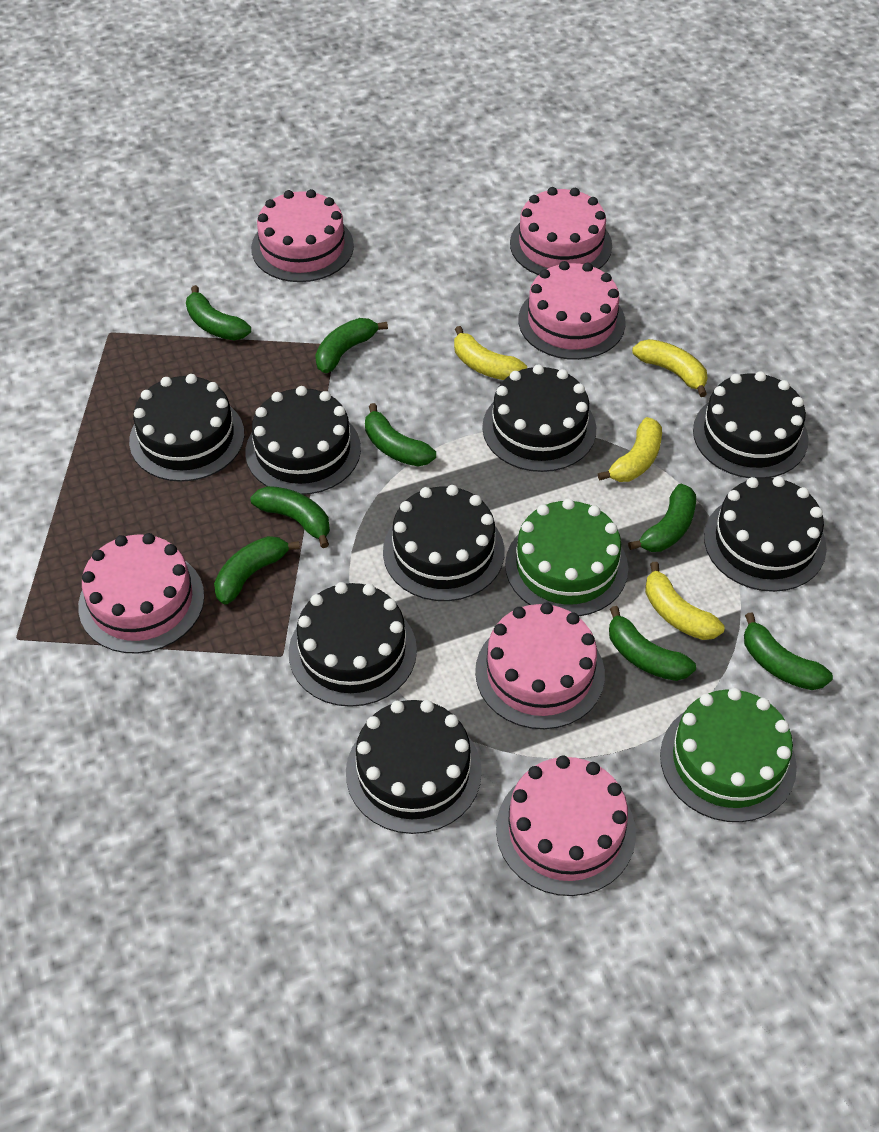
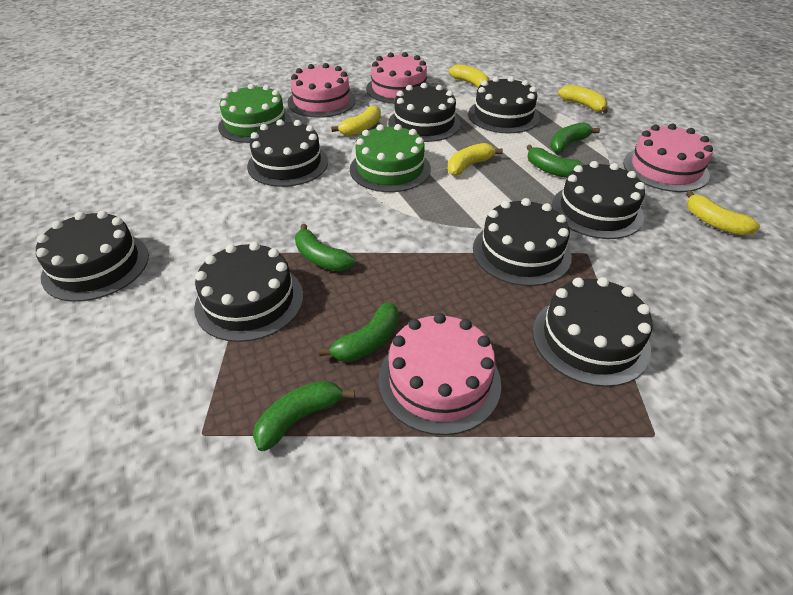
green banana: [186,285,251,341] [214,536,300,604] [250,486,330,548] [315,318,388,373] [365,403,436,466] [609,606,696,681] [628,484,696,552] [744,613,833,690] = 8 -> [253,380,355,451] [295,224,355,271] [319,302,399,362] [527,145,584,178] [550,122,600,153] = 5
pink cake: [78,533,204,654] [251,189,354,282] [475,602,605,729] [496,756,636,896] [510,187,612,275] [519,261,626,360] = 6 -> [288,63,356,118] [366,52,431,104] [378,313,501,435] [623,124,713,192] = 4
yellow banana: [454,326,527,380] [598,417,662,482] [632,339,708,397] [645,562,725,640] = 4 -> [331,105,381,136] [447,143,503,176] [449,64,490,88] [558,85,608,113] [686,190,760,235] = 5

